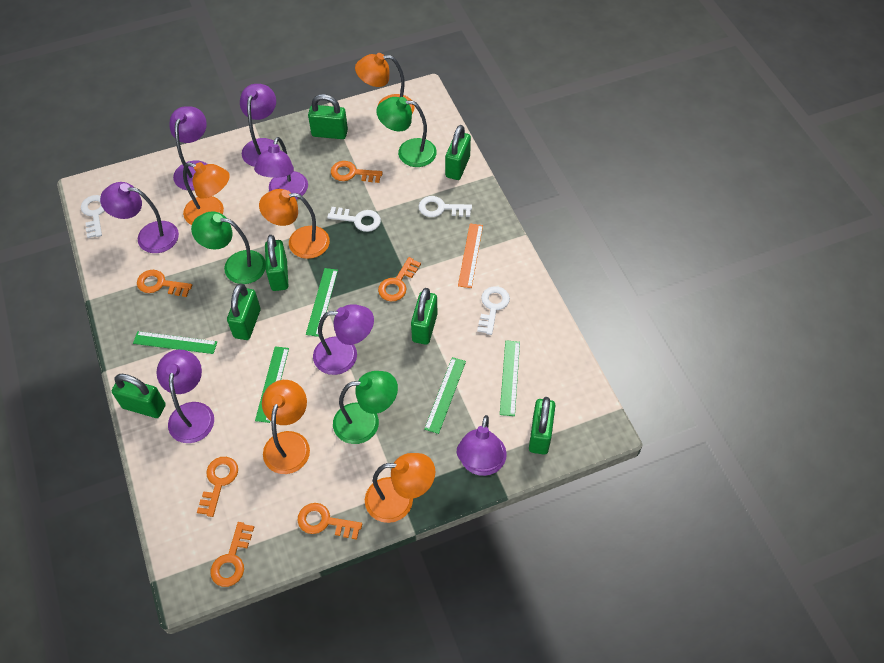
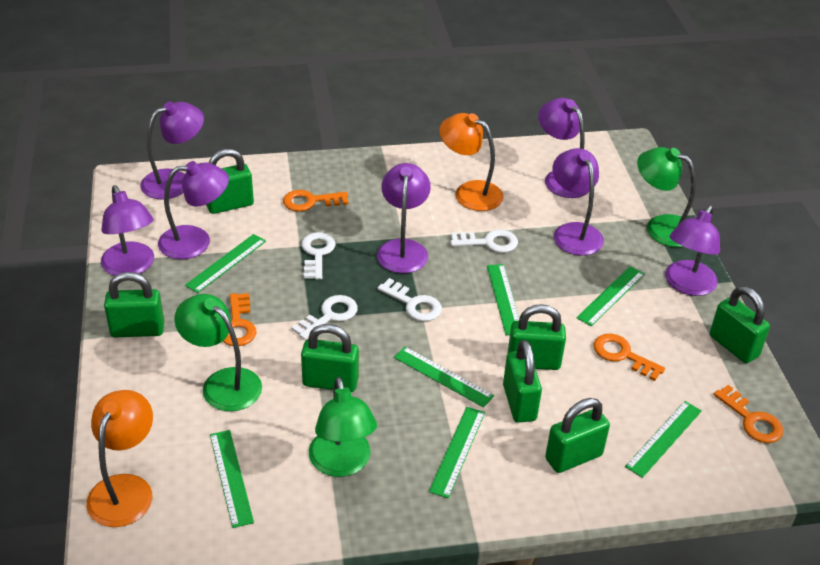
green ruler: [133,331,217,354] [255,346,289,423] [306,268,338,337] [424,357,466,434] [500,340,520,416] = 5 -> [185,234,266,293] [210,430,254,528] [394,347,494,408] [429,407,485,498] [487,264,519,335] [576,266,645,326] [625,401,702,478] = 7
orange key: [137,270,192,297] [197,457,238,517] [210,522,254,587] [298,503,362,540] [331,161,383,183] [378,257,421,301] = 6 -> [223,293,257,346] [283,190,348,211] [594,334,665,381] [714,385,784,443] = 4
orange lamp: [183,162,230,225] [259,189,330,259] [262,380,310,474] [355,53,415,113] [365,453,435,523] = 5 -> [86,390,153,527] [439,113,504,211] = 2
orange ruler: [458,223,483,288] = 1 -> none = 0

